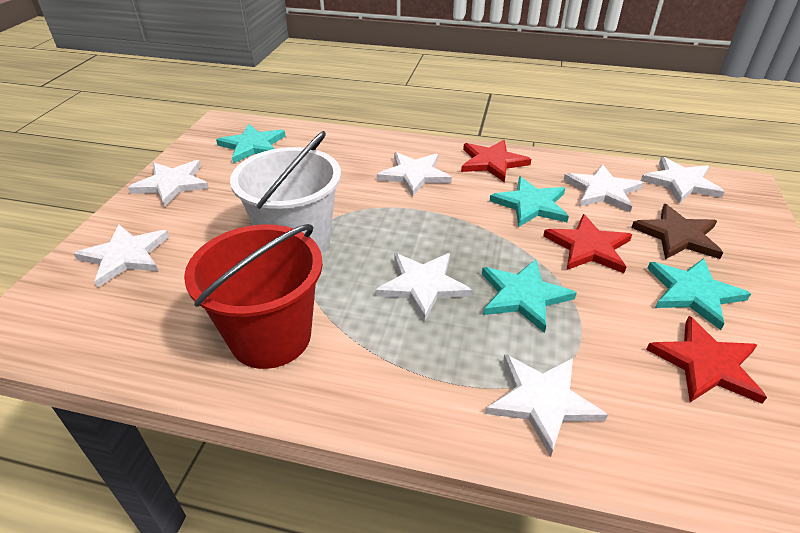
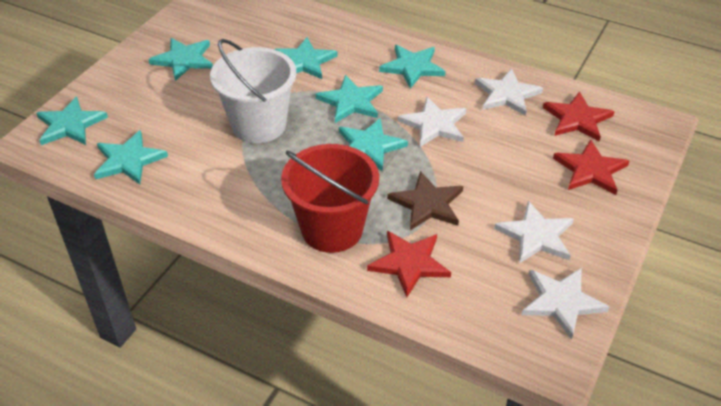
turquoise star: [216,124,285,163] [482,259,577,333] [490,176,569,227] [647,258,751,330] = 4 -> [36,97,108,145] [94,130,168,184] [148,38,213,81] [274,37,338,79] [316,75,383,123] [339,118,408,172] [379,45,446,89] = 7
white star: [74,224,169,287] [128,160,209,207] [375,253,472,322] [377,152,452,197] [485,354,608,457] [564,164,643,212] [641,157,725,203] = 7 -> [398,97,466,147] [475,69,543,116] [494,201,574,263] [522,268,609,340] = 4

